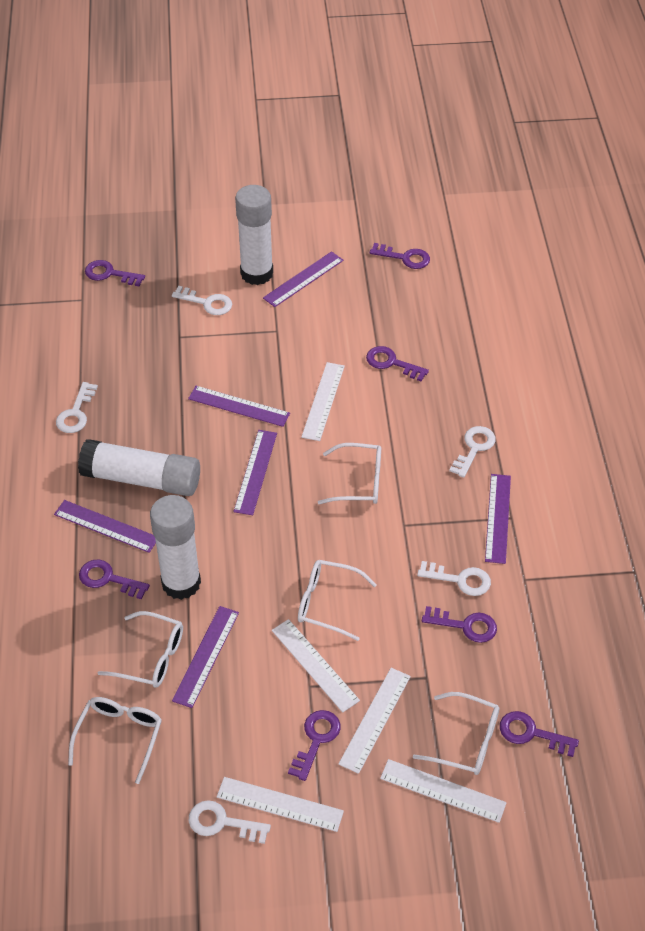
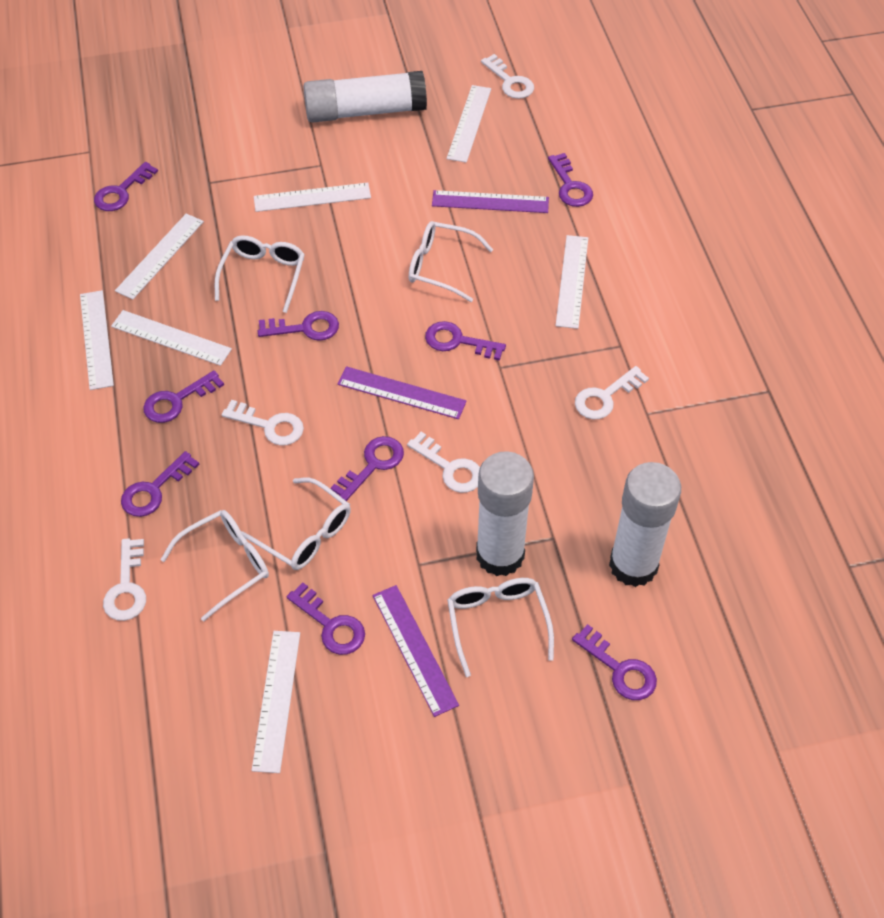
purple key: [79,560,150,599] [85,260,145,286] [288,710,341,781] [366,346,429,382] [370,243,430,269] [422,606,497,643] [500,711,579,757] = 7 -> [94,162,158,211] [121,451,199,517] [143,370,224,423] [258,311,339,341] [286,583,365,655] [331,436,404,501] [425,321,506,361] [548,153,593,207] [572,624,657,700] = 9
purple ruler: [54,500,156,553] [172,606,239,708] [188,386,290,427] [233,430,277,515] [263,251,344,307] [485,474,511,564] = 6 -> [337,366,467,419] [373,585,459,717] [432,190,549,213] = 3
white ruler: [217,777,344,832] [272,619,360,713] [301,362,345,441] [338,668,411,774] [380,759,507,823] = 5 -> [80,290,114,390] [111,310,232,366] [115,214,204,299] [252,631,300,773] [254,182,371,212] [447,85,491,163] [556,235,588,329] = 7

